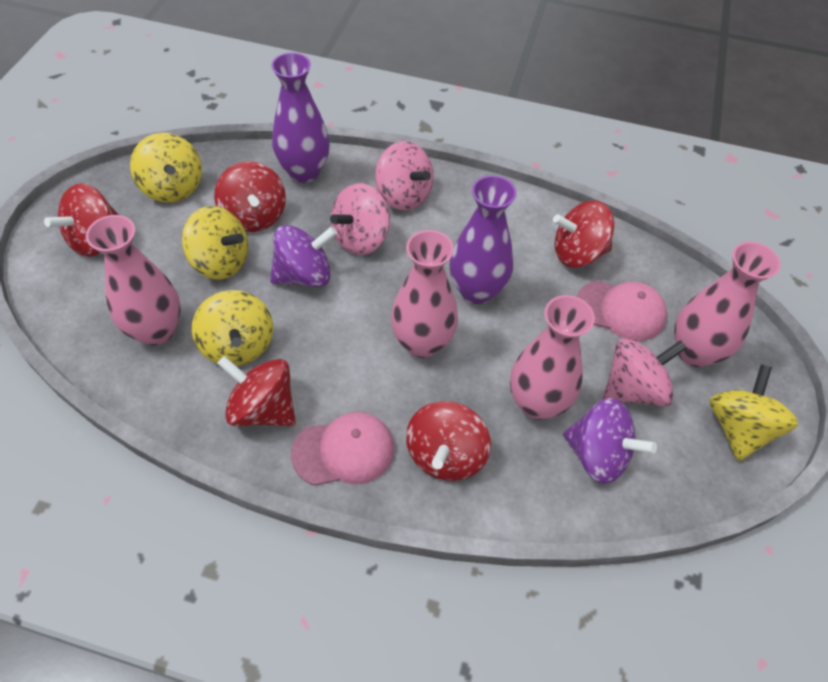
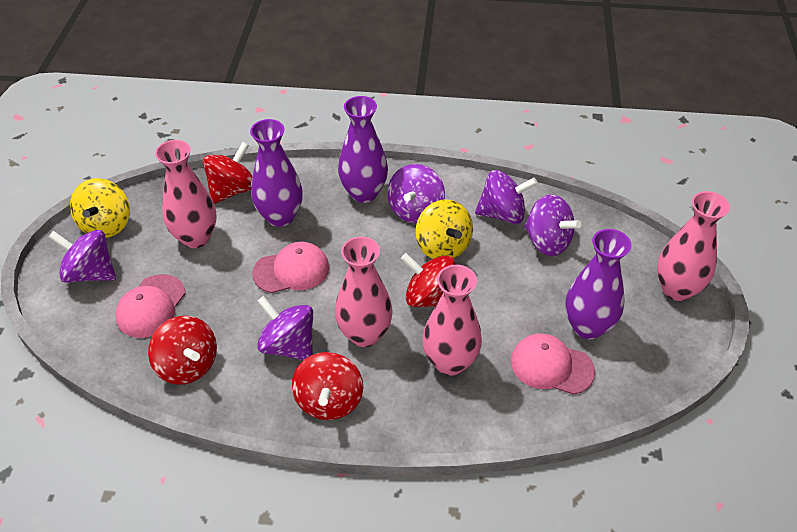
pink cap: [291,412,394,486] [577,281,667,341] = 2 -> [115,274,186,338] [252,241,329,293] [511,333,595,395] = 3
pink spinning top: [330,183,390,255] [375,141,434,211] [603,338,687,407] = 3 -> none = 0
purple spinning top: [270,225,337,287] [563,398,657,484] = 2 -> [49,230,116,283] [257,296,313,360] [387,164,445,224] [475,170,538,224] [524,194,582,256] = 5
purple vase: [271,52,330,183] [450,175,516,304] = 2 -> [250,119,303,227] [338,96,388,203] [565,229,631,339] = 3
red spinning top: [44,183,119,257] [214,161,286,232] [217,356,296,426] [406,401,491,481] [553,201,614,268] = 5 -> [148,316,217,385] [203,142,253,204] [292,352,363,420] [401,253,455,307] = 4
yellow spinning top: [130,133,202,203] [182,206,248,279] [192,290,273,366] [709,365,798,461] = 4 -> [70,178,130,238] [416,199,473,259] = 2

